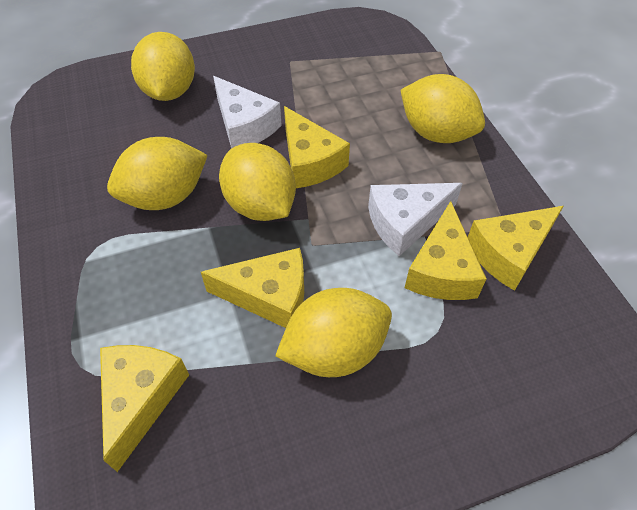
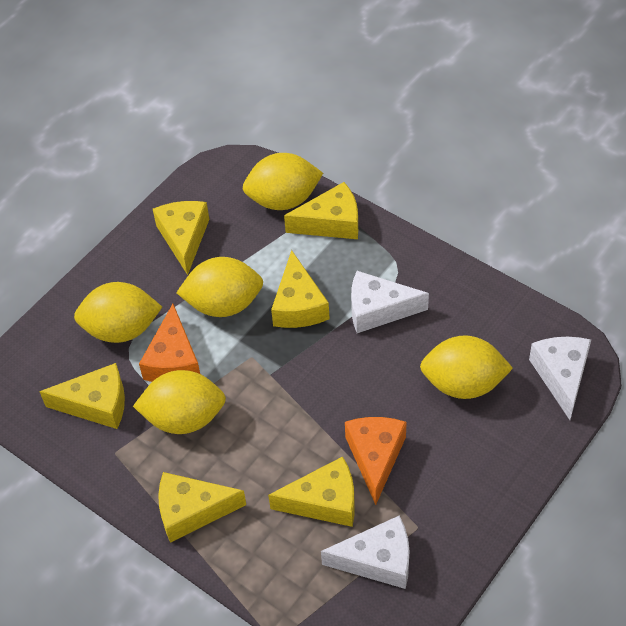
orange cheese: none = 0 -> [139,304,200,382] [345,417,407,505] = 2
white cheese: [213,76,282,149] [368,183,463,256] = 2 -> [321,515,409,589] [351,271,429,333] [529,337,591,420] = 3
yellow cheese: [100,345,189,472] [201,248,304,328] [284,106,350,188] [405,201,486,300] [468,206,564,291] = 5 -> [39,363,125,429] [153,201,209,275] [158,472,246,543] [268,456,355,527] [271,250,330,328] [284,182,358,239] = 6

